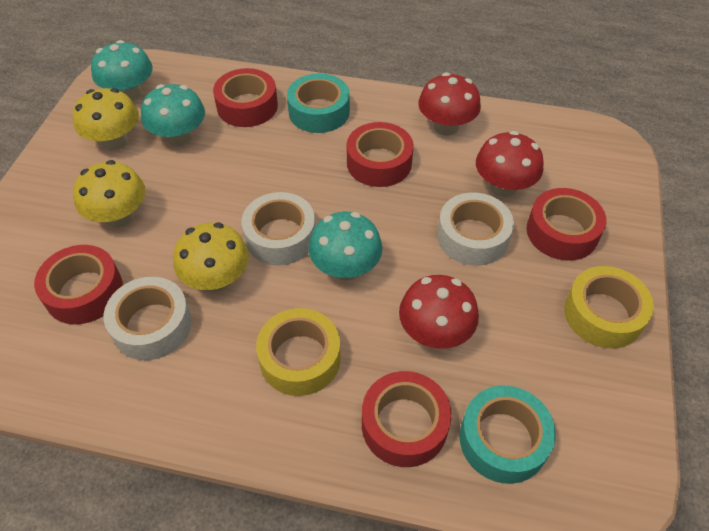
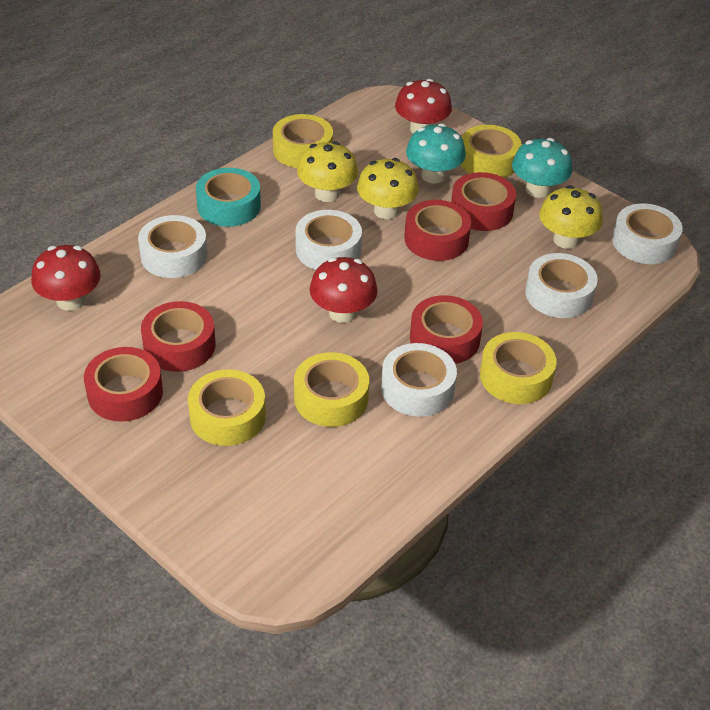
turquoise mushroom: [91,40,153,101] [141,84,205,146] [308,212,382,281] = 3 -> [406,123,466,183] [512,138,572,198] = 2
turquoise tape: [287,73,350,133] [459,386,556,484] = 2 -> [196,168,261,227] = 1
white tape: [104,277,192,360] [242,192,315,265] [437,192,514,266] = 3 -> [138,215,207,278] [296,210,362,270] [381,343,457,417] [525,253,598,318] [612,203,683,264] = 5
yellow tape: [256,308,341,396] [564,266,654,349] = 2 -> [188,369,266,446] [273,114,333,168] [294,352,369,427] [461,125,522,178] [480,332,556,404] = 5

